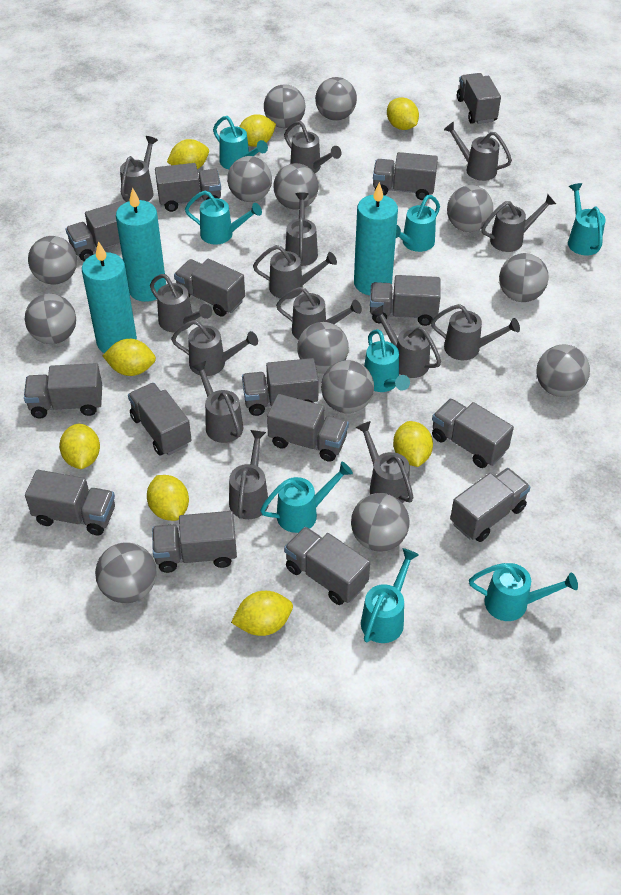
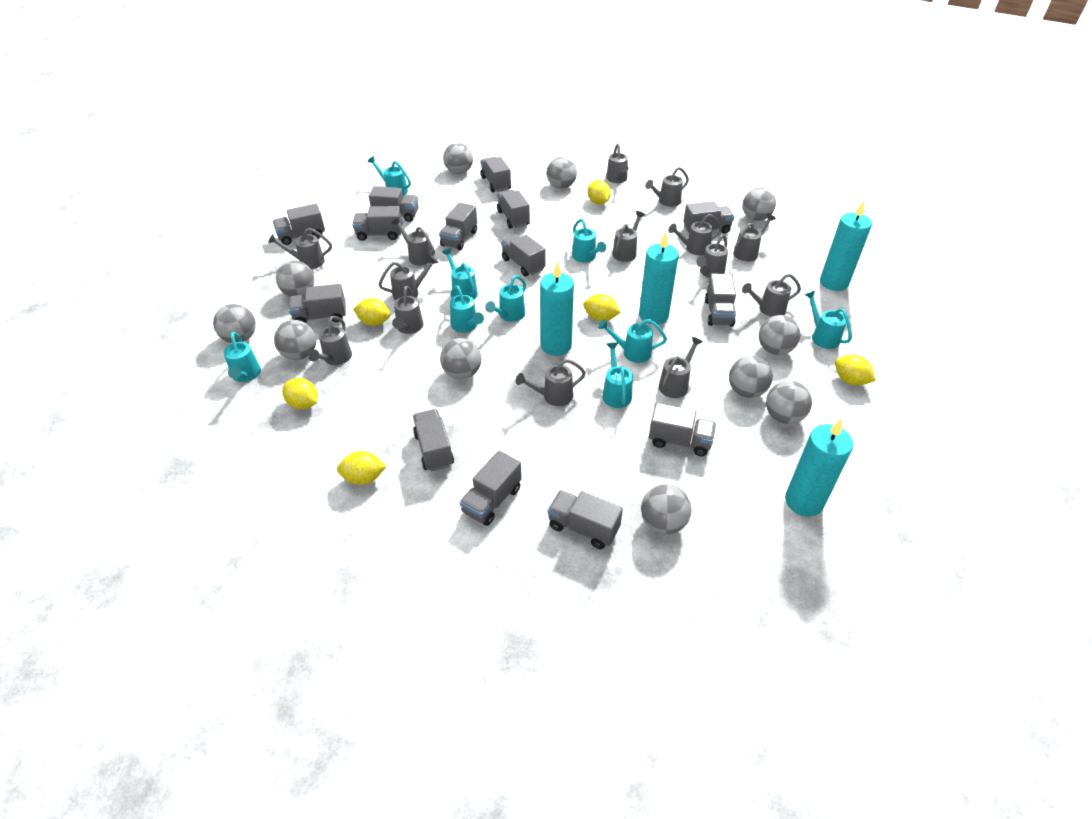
grey ball: [24,294,76,344] [28,236,77,284] [95,542,157,603] [227,156,272,202] [264,85,305,128] [274,163,318,210] [297,322,349,373] [315,77,357,121] [321,360,374,413] [351,493,410,552] [447,185,493,232] [499,253,549,302] [537,345,590,397] = 13 -> [213,304,256,343] [274,320,316,360] [276,261,315,297] [440,338,481,379] [443,142,473,174] [547,157,577,189] [641,484,691,534] [729,356,773,398] [742,187,776,221] [759,315,800,355] [766,380,812,424] = 11
grey truck: [24,363,102,418] [25,470,115,536] [65,200,126,261] [128,383,192,455] [152,511,237,573] [155,163,221,212] [174,259,245,317] [242,358,319,416] [267,394,349,462] [284,527,370,605] [370,275,441,326] [373,152,438,200] [432,399,514,468] [450,468,531,542] [457,73,501,124] = 15 -> [273,204,325,245] [289,284,346,323] [352,206,402,241] [369,186,419,222] [413,409,454,472] [439,202,477,250] [460,451,522,526] [480,157,511,192] [497,190,530,228] [501,234,546,276] [548,490,623,549] [649,403,716,456] [684,201,734,234] [705,273,736,327] = 14
turquoise candle: [82,241,137,353] [116,188,166,302] [354,182,398,295] = 3 -> [540,261,574,356] [639,232,679,324] [785,418,853,517] [820,200,872,291] = 4
turquoise watering can: [185,190,262,245] [213,116,268,169] [260,462,353,533] [361,548,419,643] [364,329,410,392] [396,195,440,252] [469,563,578,621] [568,183,606,256] = 8 -> [224,332,261,382] [367,156,411,196] [442,248,478,299] [450,285,484,332] [485,275,526,322] [572,219,606,263] [598,319,667,363] [602,342,633,408] [805,291,852,349] = 9
yellow lemon: [59,424,100,469] [102,339,156,376] [147,475,189,521] [167,139,209,169] [231,591,293,636] [239,114,276,147] [387,97,419,130] [393,421,433,467] = 8 -> [282,378,318,409] [337,451,386,485] [353,298,391,326] [583,294,621,321] [587,180,611,204] [835,355,876,386] = 6

